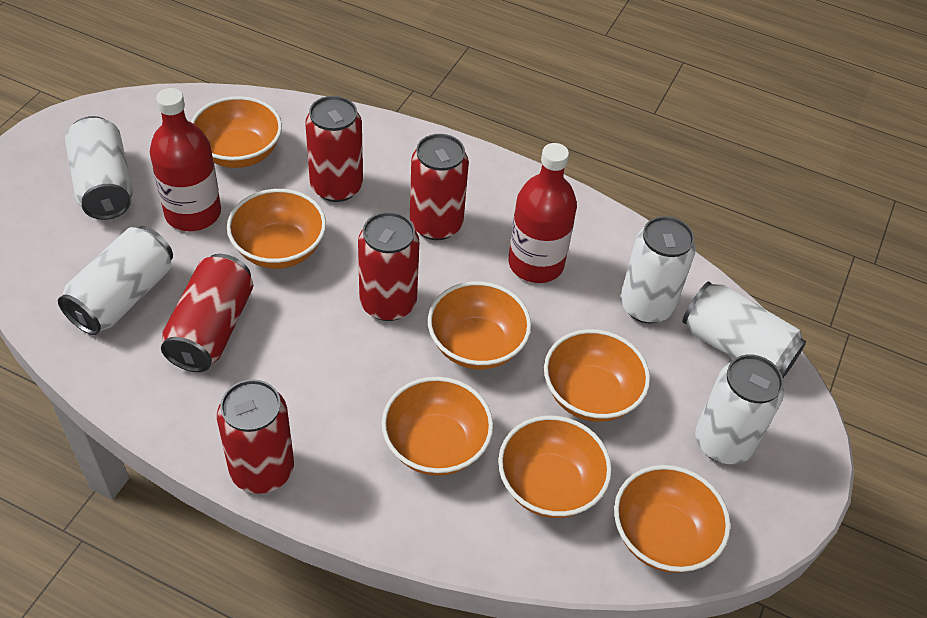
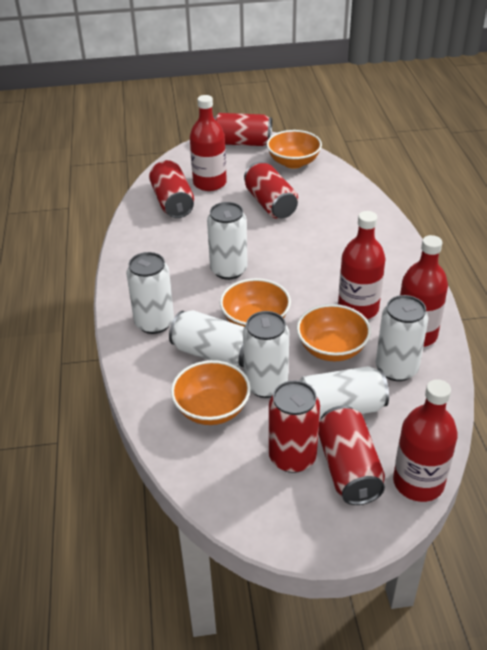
orange bowl: [191,96,282,168] [227,189,326,269] [382,377,493,476] [428,281,531,369] [498,416,612,518] [544,329,650,422] [614,465,731,573] = 7 -> [171,360,251,425] [220,278,291,327] [267,130,322,169] [297,304,371,361] = 4
red bottle: [150,88,221,231] [508,143,577,283] = 2 -> [190,95,227,191] [338,211,385,319] [393,379,458,502] [400,235,448,347] = 4
white can: [58,226,173,335] [65,116,133,220] [620,216,696,323] [683,281,806,378] [695,354,784,464] = 5 -> [126,252,174,334] [169,310,244,368] [207,202,248,280] [243,311,289,398] [299,366,389,421] [376,295,428,381] = 6

